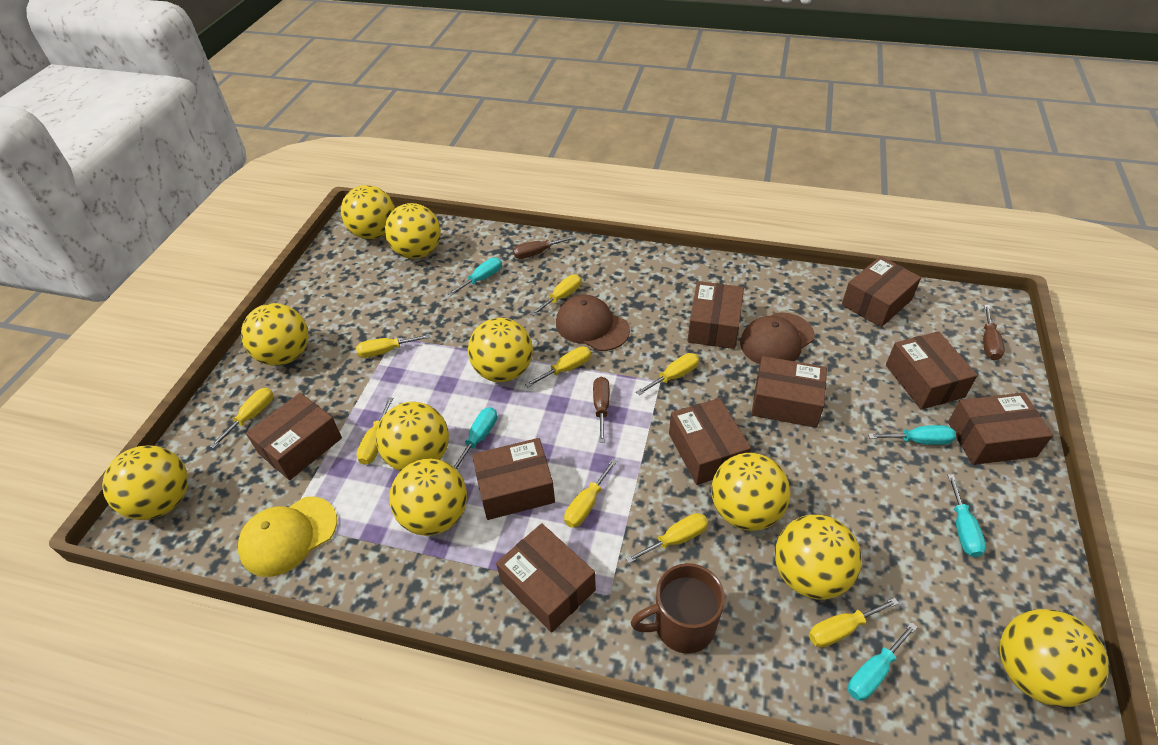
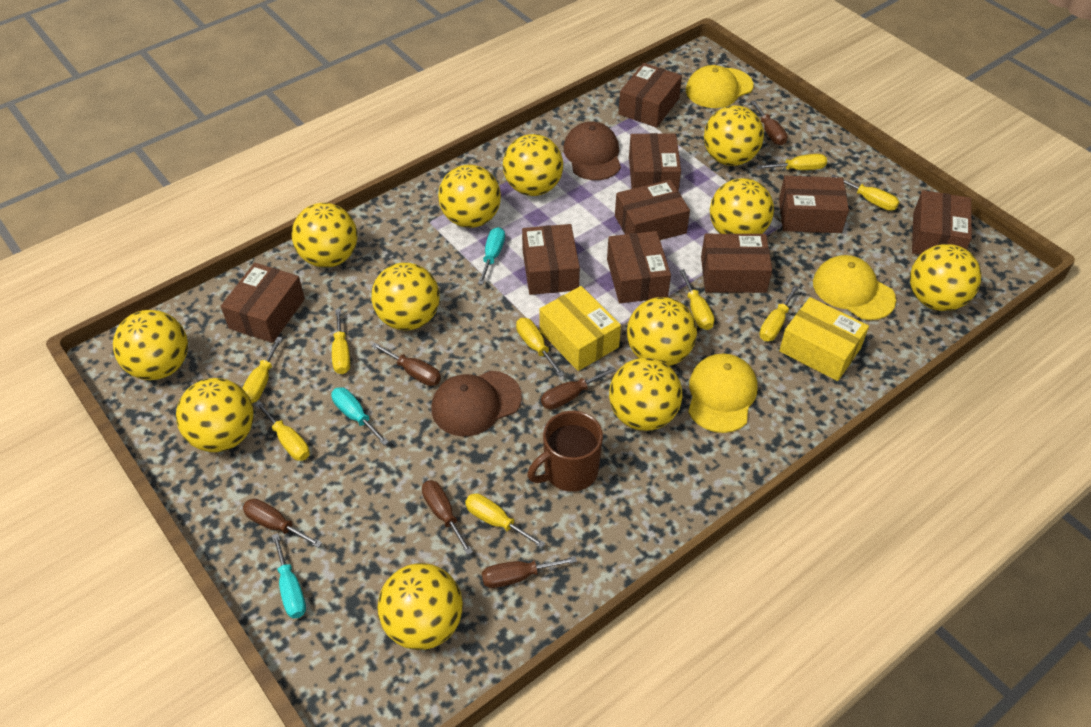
brown screwdriver: [513,236,575,259] [593,377,610,443] [983,305,1005,360] = 3 -> [243,499,322,548] [371,343,441,386] [422,480,473,555] [482,556,577,588] [541,367,616,409] [750,100,788,145] = 6
turquoise screwdriver: [448,258,502,296] [453,407,497,470] [848,622,917,701] [868,425,956,445] [948,474,986,557] = 5 -> [272,533,306,619] [331,387,389,446] [478,227,505,285] = 3
yellow ball: [102,445,188,520] [241,303,309,366] [341,185,395,239] [376,402,449,471] [385,203,441,259] [390,459,467,536] [468,318,533,382] [711,453,790,531] [775,515,862,600] [999,609,1108,707] = 10 -> [113,310,188,380] [176,378,254,452] [292,203,358,268] [371,262,440,331] [377,563,463,650] [438,165,501,228] [503,134,563,196] [609,358,682,431] [627,297,697,366] [704,105,764,166] [710,178,774,234] [910,244,981,311] = 12
yellow box: none = 0 -> [539,286,621,371] [779,297,869,381] = 2
yellow cap: [238,497,337,577] = 1 -> [686,65,753,108] [688,354,757,433] [813,255,896,320] = 3

